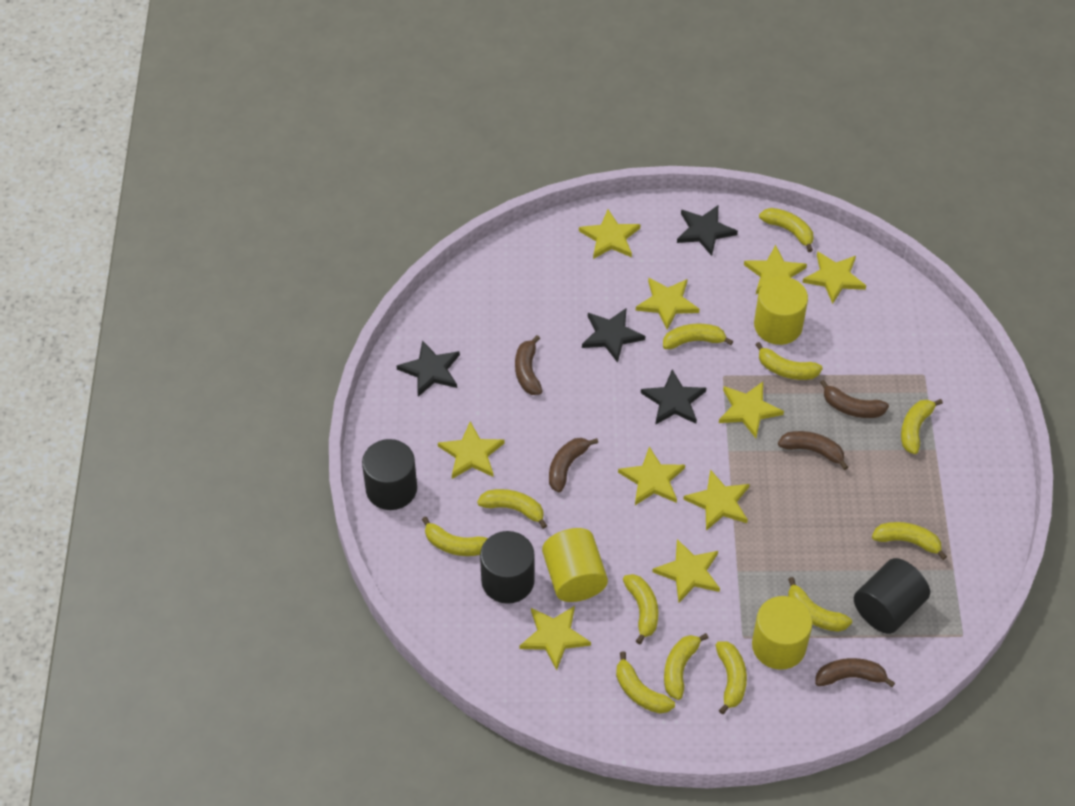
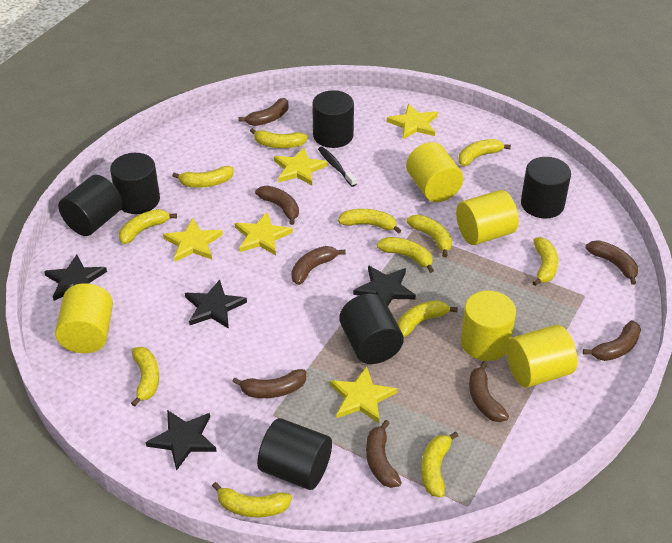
black cylinder: [362,439,417,510] [480,531,535,604] [854,558,930,634] = 3 -> [58,175,123,236] [110,153,160,214] [257,418,332,490] [312,90,354,148] [339,293,404,364] [521,157,571,219] = 6
black toothbrush: none = 0 -> [318,147,357,187] = 1
brown banana: [515,335,542,395] [549,438,598,492] [778,431,848,470] [815,658,895,687] [820,380,889,418] = 5 -> [232,369,306,398] [238,98,289,126] [255,186,299,225] [291,246,346,285] [366,420,402,488] [469,361,509,422] [583,320,641,361] [586,240,638,285] = 8
yellow cylinder: [542,528,608,602] [752,596,813,670] [754,277,808,345] = 3 -> [55,283,113,353] [406,142,464,202] [456,190,519,245] [461,290,516,361] [506,324,578,388] = 5
yellow star: [438,422,505,479] [520,606,591,670] [579,209,641,259] [618,447,685,505] [636,278,700,330] [652,539,720,602] [683,469,750,531] [719,382,784,438] [744,245,807,294] [802,251,866,304] = 10 -> [163,218,223,262] [235,212,293,255] [274,147,328,185] [330,366,397,423] [387,104,438,139] = 5

